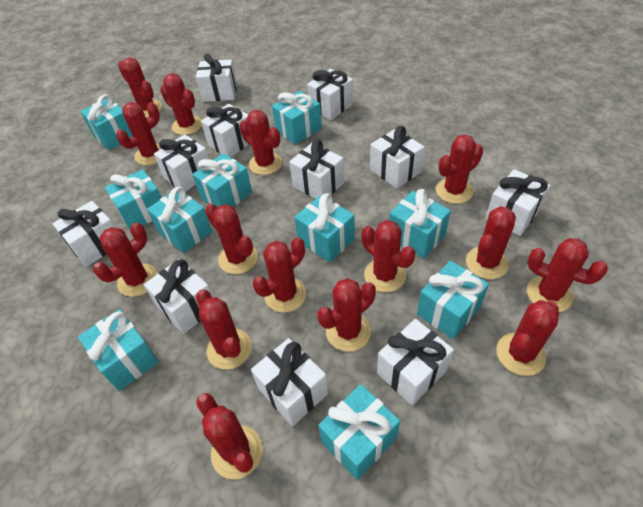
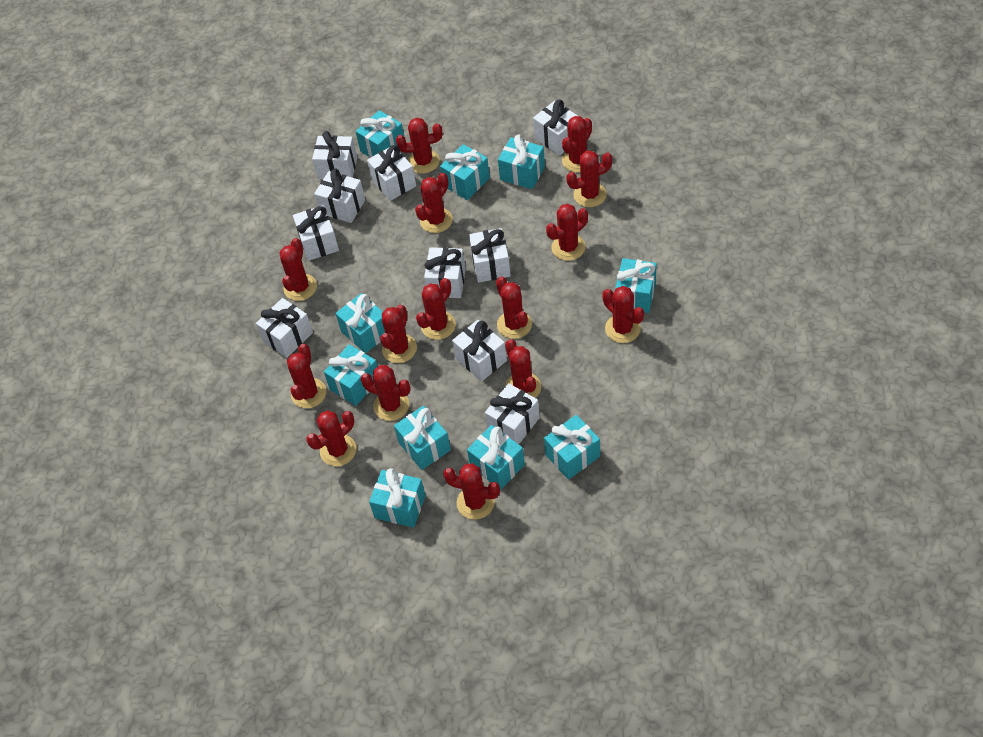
white gift: [52,201,115,267] [144,259,213,334] [154,135,209,192] [196,54,237,102] [201,104,249,157] [251,338,328,426] [289,140,344,199] [307,69,353,120] [370,126,425,189] [377,319,454,405] [485,169,550,236] = 11 -> [256,298,313,358] [293,205,339,261] [312,131,357,179] [314,168,365,223] [367,145,416,201] [424,247,466,298] [452,320,507,381] [469,228,511,283] [485,383,540,444] [533,100,578,156] = 10

